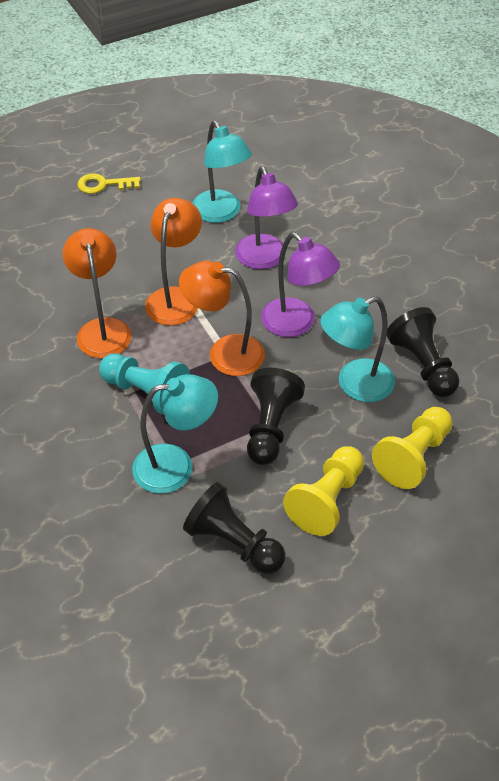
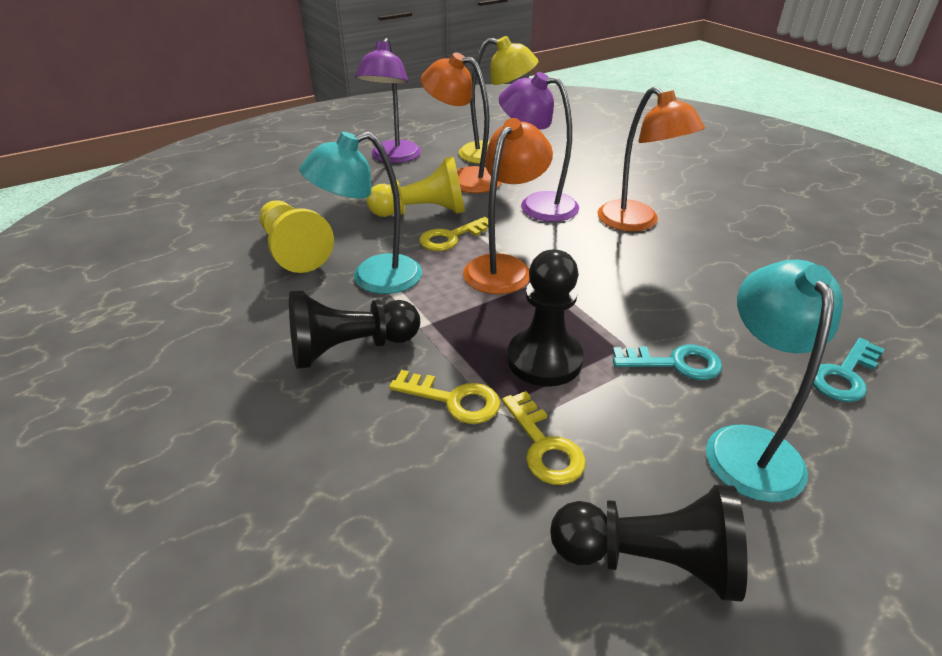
turquoise key: none = 0 -> [613,345,722,380] [813,338,885,402] = 2
turquoise lamp: [132,374,218,494] [193,121,252,223] [320,296,395,402] = 3 -> [299,132,422,294] [706,260,843,502] = 2
turquoise pawn: [99,353,190,415] = 1 -> none = 0
yellow key: [77,173,141,194] = 1 -> [389,370,500,424] [419,217,488,251] [502,391,586,485] = 3
yellow lamp: none = 0 -> [459,36,539,164] = 1

